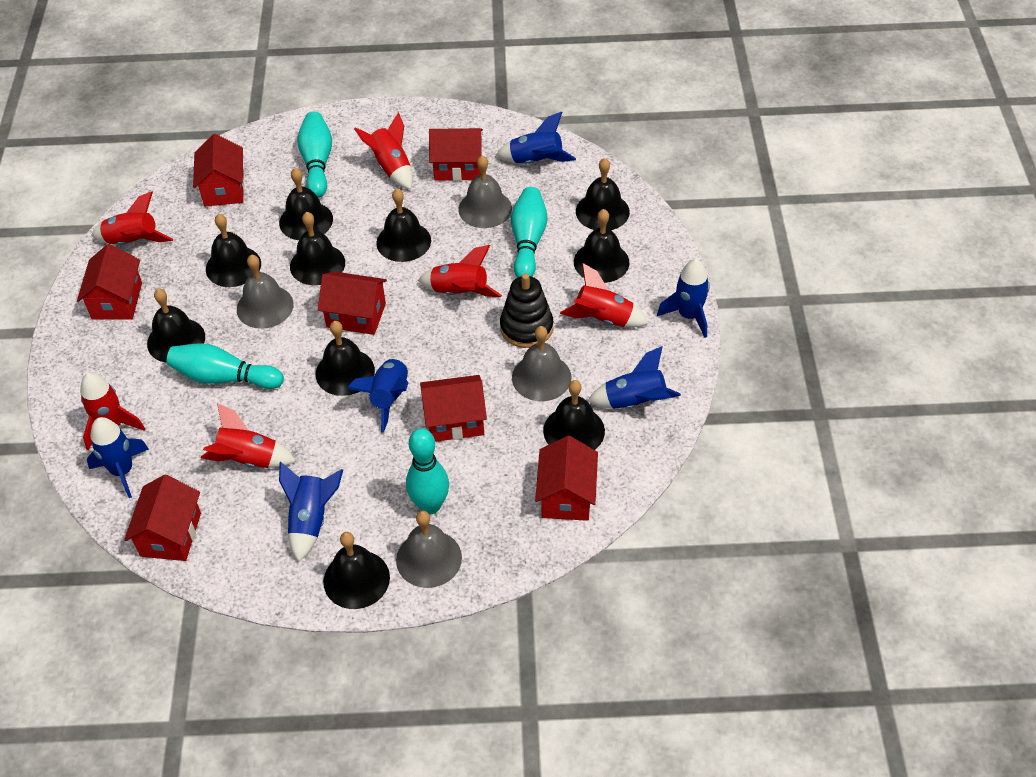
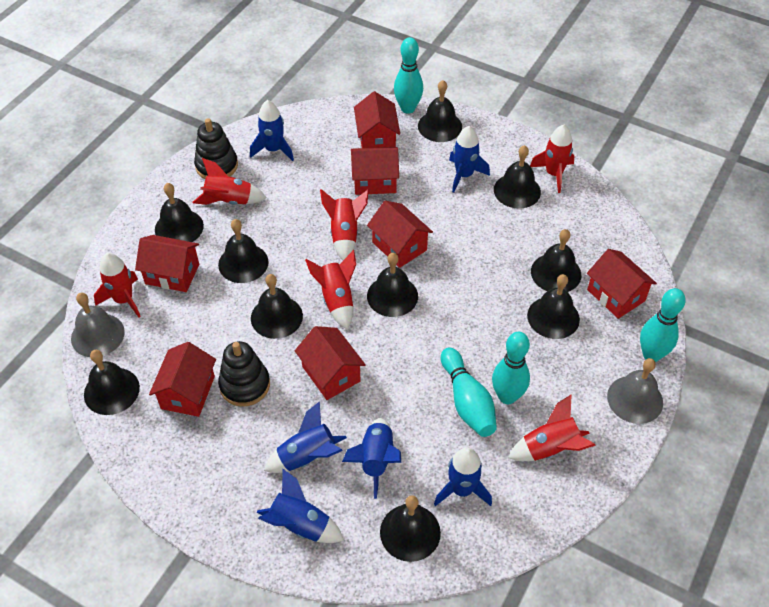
black stacking toy: [500,273,553,348] = 1 -> [194,118,238,179] [218,341,270,407] = 2
grey bell: [237,254,294,329] [396,511,462,588] [458,155,512,228] [512,326,571,401] = 4 -> [71,292,125,357] [607,358,663,424] = 2

